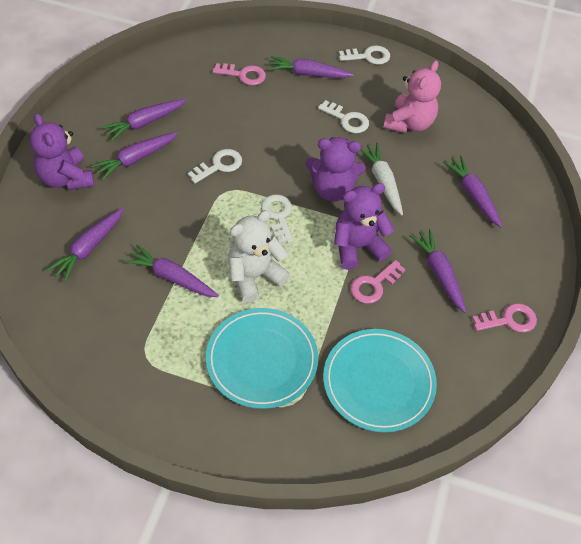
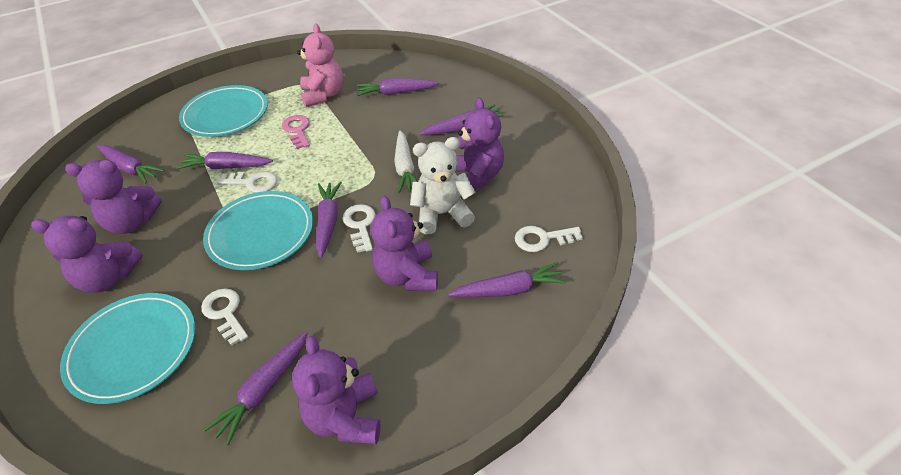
pink key: [213,63,266,86] [351,260,405,304] [473,303,537,333] = 3 -> [282,115,310,149] = 1
purple teddy bear: [30,113,94,190] [306,137,366,201] [334,183,394,270] = 3 -> [31,216,143,293] [65,160,162,234] [292,336,381,444] [371,196,438,291] [456,97,504,190] = 5
turquoise plate: [206,308,318,409] [323,329,437,433] = 2 -> [60,293,195,404] [179,85,268,137] [203,191,313,270] = 3

